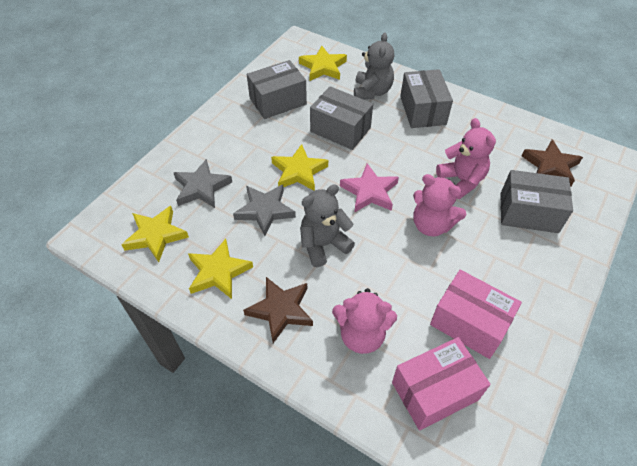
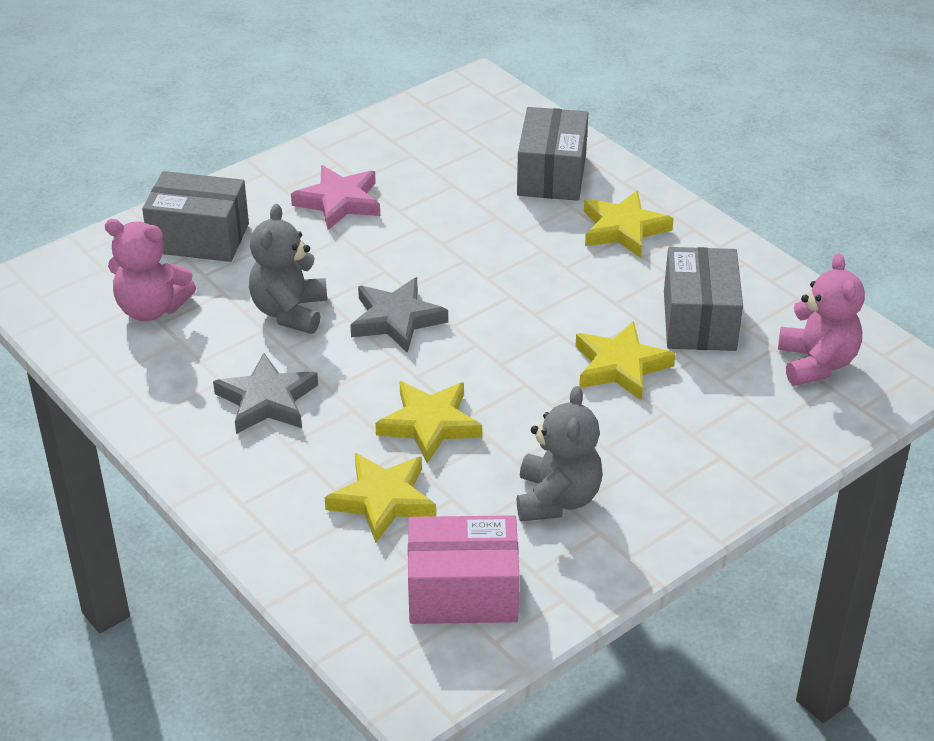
brown star: [243,277,313,343] [522,139,583,187] = 2 -> none = 0
grey box: [247,60,307,119] [310,86,373,150] [400,69,453,128] [500,170,573,233] = 4 -> [142,171,249,262] [517,107,588,201] [664,247,743,351] = 3
pink box: [392,337,491,431] [430,270,522,359] = 2 -> [408,515,519,624] = 1
pink teddy bear: [332,288,397,354] [413,174,466,236] [436,118,496,199] = 3 -> [105,219,196,321] [778,253,865,386] = 2

